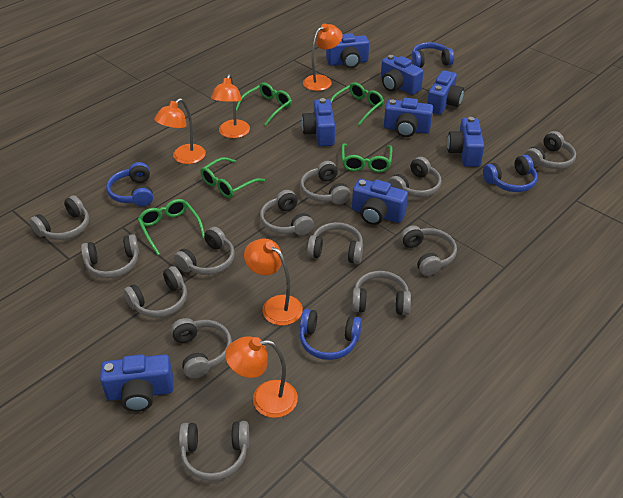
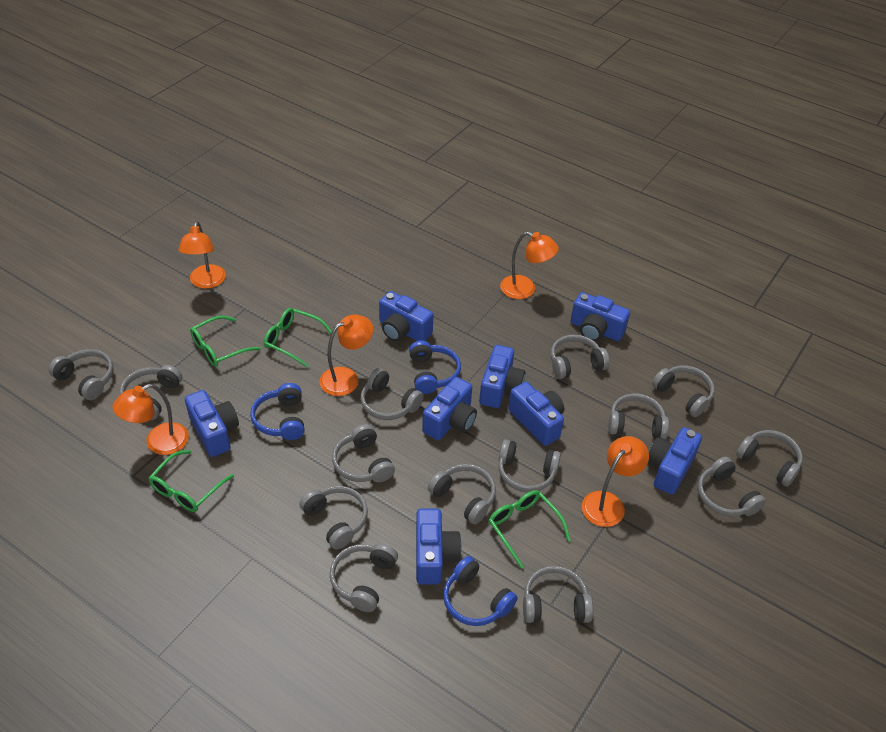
blue headphones: [106,162,153,207] [300,309,362,360] [412,42,454,68] [483,155,538,192] = 4 -> [250,383,305,440] [409,340,461,394] [443,556,518,626] = 3
green glasses: [138,199,205,256] [200,157,265,198] [236,83,292,126] [330,82,384,126] [341,143,392,172] = 5 -> [149,450,234,512] [190,316,261,367] [264,308,332,367] [489,490,571,569] = 4
grey headphones: [29,195,89,240] [81,234,139,279] [124,266,187,318] [171,318,232,378] [174,227,235,275] [179,421,249,481] [260,190,314,235] [300,161,350,205] [307,222,363,264] [352,271,411,315] [388,157,442,197] [400,225,457,276] [524,131,576,169] = 13 -> [49,349,114,400] [120,365,182,420] [299,486,368,550] [330,543,398,612] [332,424,395,482] [361,368,424,420] [428,464,496,524] [498,439,561,493] [523,566,593,623] [551,335,610,379] [608,394,669,440] [652,365,714,417] [698,457,766,516] [736,430,803,487] = 14

